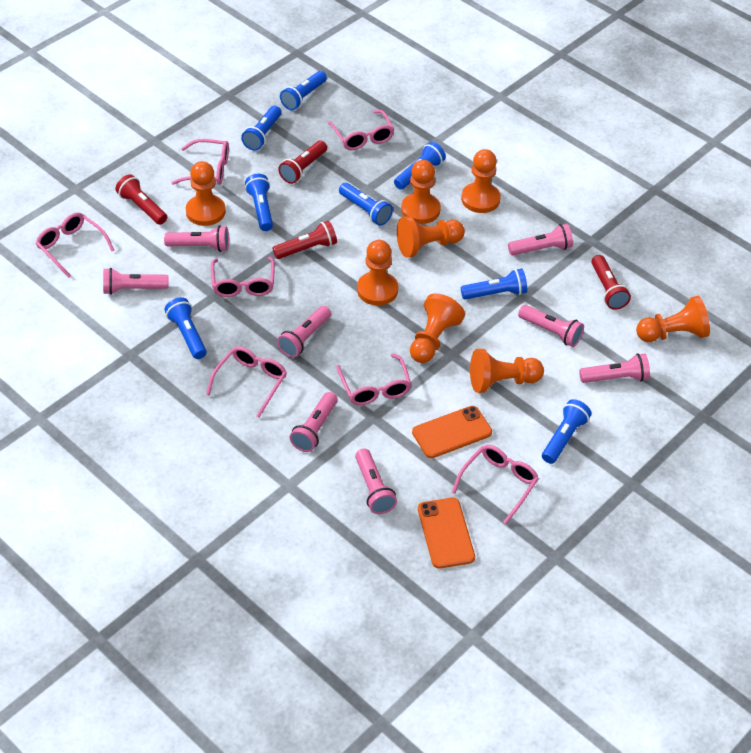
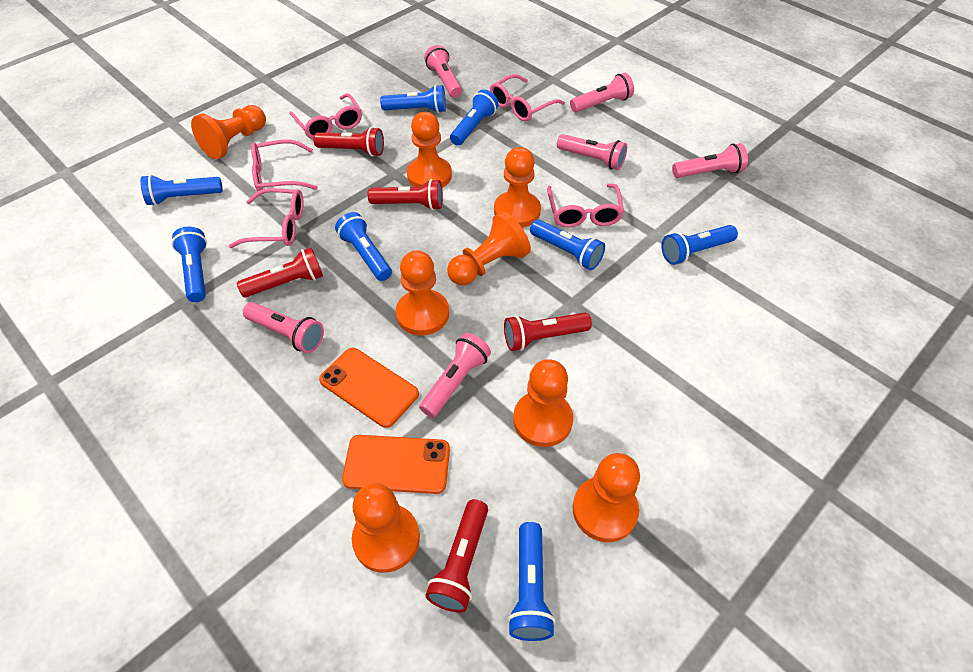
pink flashlight: [103,268,169,295] [164,225,229,252] [277,306,331,357] [290,392,338,452] [355,448,397,514] [508,224,573,255] [518,305,584,347] [579,353,650,383] = 8 -> [243,302,324,353] [419,333,491,418] [424,45,462,98] [557,134,627,170] [570,73,634,113] [672,143,748,178] = 6
pink glasses: [36,213,114,278] [172,139,229,185] [206,346,287,418] [211,257,275,297] [328,110,394,150] [337,354,411,405] [452,445,539,524] = 7 -> [229,188,304,248] [251,139,318,192] [289,93,362,139] [490,74,565,121] [547,184,624,227] = 5
red flashlight: [115,174,167,225] [273,221,337,259] [278,141,327,184] [592,255,631,310] = 4 -> [237,248,323,298] [313,127,384,157] [368,179,443,210] [425,499,488,613] [504,313,592,351] = 5

